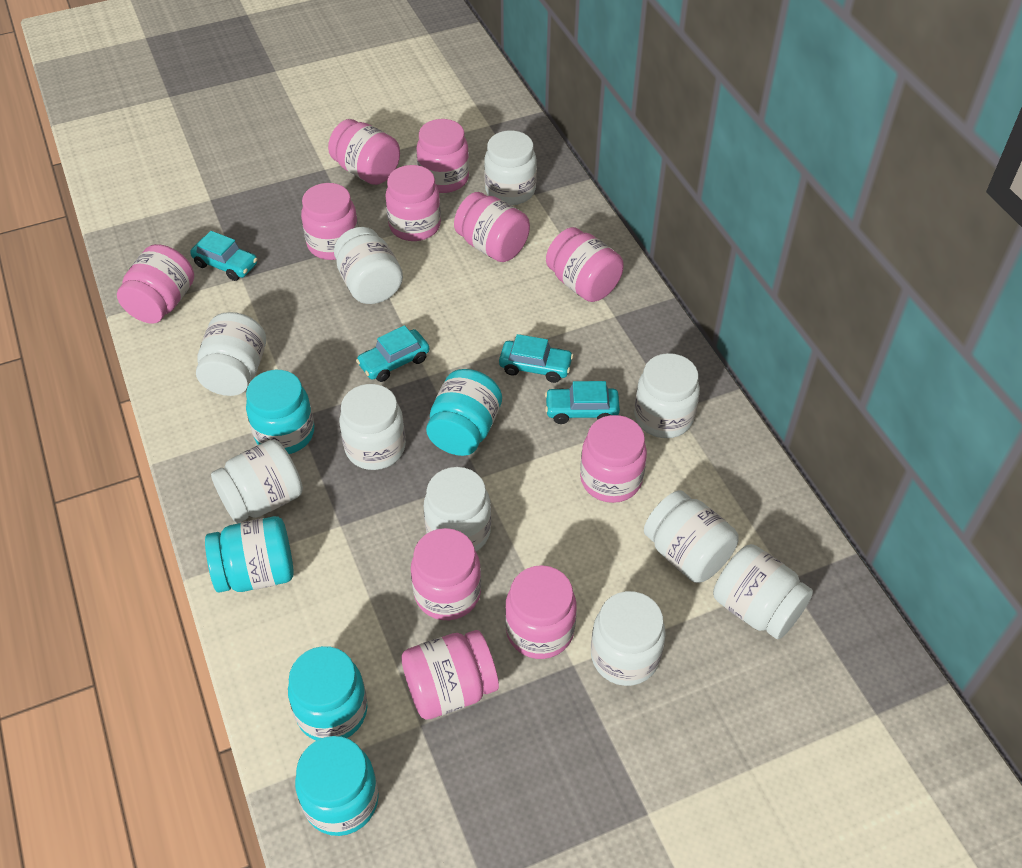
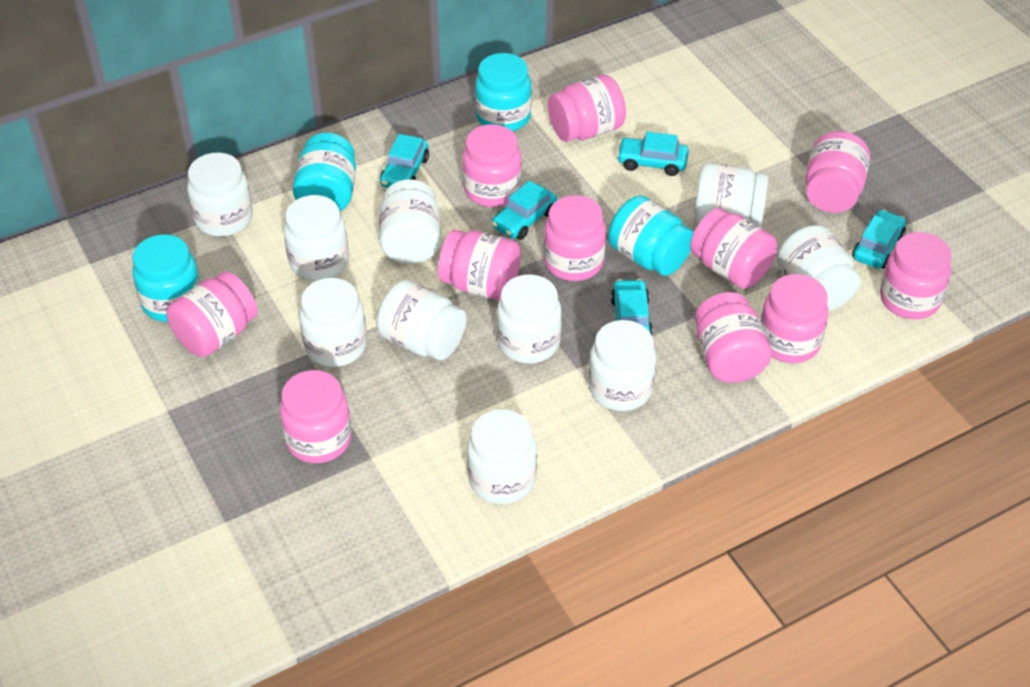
turquoise car: [190,231,257,281] [356,325,429,382] [499,334,574,383] [545,381,620,424] = 4 -> [380,134,429,188] [492,180,557,240] [611,279,653,335] [617,132,689,176] [852,209,906,269] = 5
turquoise jar: [205,516,294,593] [246,370,314,454] [288,646,368,741] [295,736,379,836] [426,369,502,456] = 5 -> [132,234,201,322] [293,133,356,211] [475,53,532,131] [608,195,694,276] = 4

